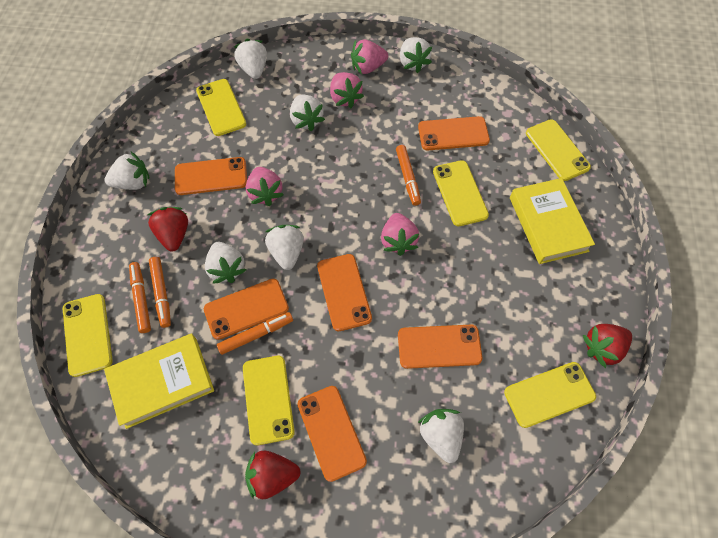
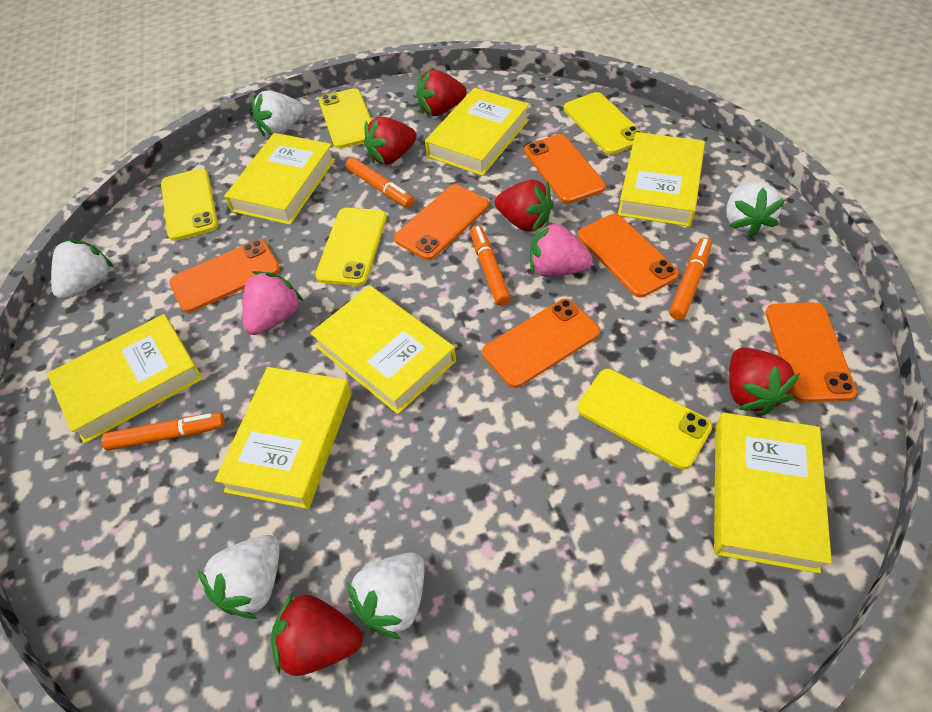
pink strawberry: [246,167,284,206] [330,72,364,108] [351,39,388,75] [381,213,419,256] = 4 -> [242,271,303,335] [530,221,593,277] = 2
red strawberry: [148,207,188,251] [245,451,300,499] [583,324,632,368] = 3 -> [271,593,363,676] [364,117,417,165] [416,70,467,116] [495,180,554,232] [729,348,800,415] = 5
white strawberry: [104,152,149,190] [205,242,246,284] [234,39,267,79] [265,225,304,270] [290,95,325,131] [400,37,432,73] [418,409,464,463] = 7 -> [51,239,114,299] [198,535,280,619] [252,90,304,137] [347,552,424,639] [726,181,785,238] = 5
yellow book: [104,334,214,429] [510,178,595,264] = 2 -> [47,314,203,444] [215,367,352,509] [224,133,335,225] [310,286,456,414] [425,88,529,176] [618,132,705,227] [714,413,832,573] = 7
yellow phone: [63,294,113,377] [196,79,246,136] [243,356,295,445] [433,160,489,226] [504,362,596,428] [526,119,591,181] = 6 -> [161,168,218,241] [315,208,387,286] [319,88,372,149] [564,92,643,155] [577,369,713,469] = 5

